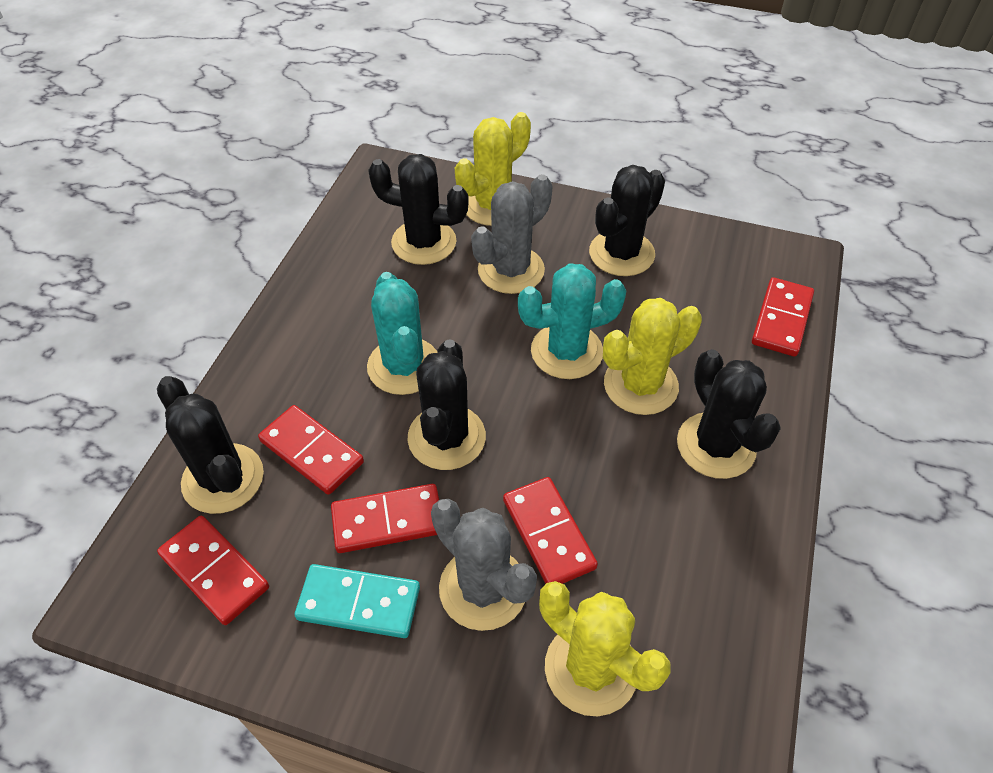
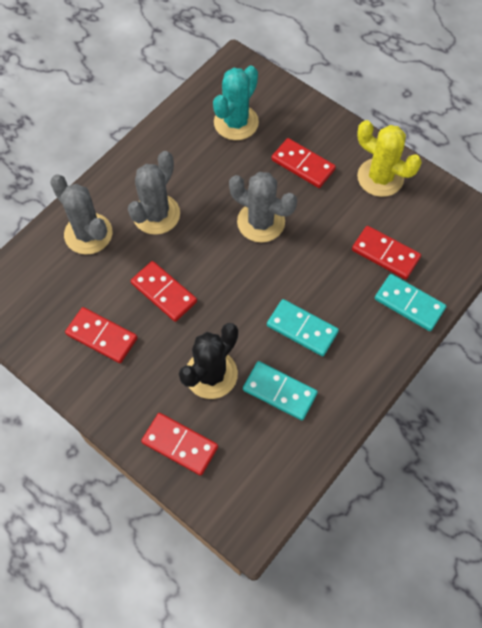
black cactus: [157,376,264,514] [368,154,469,265] [407,340,486,470] [589,165,665,276] [677,349,781,479] = 5 -> [179,323,238,399] = 1
grey cactus: [431,499,537,631] [471,174,553,294] = 2 -> [50,174,112,255] [128,151,180,235] [229,172,297,242] = 3
turquoise cactus: [367,272,438,395] [518,263,626,379] = 2 -> [213,66,259,140] = 1
turquoise domino: [295,564,420,638] = 1 -> [243,361,318,420] [267,299,339,356] [375,274,446,331] = 3
yellow cactus: [454,112,531,226] [539,581,671,716] [603,298,702,415] = 3 -> [357,120,422,197] = 1

